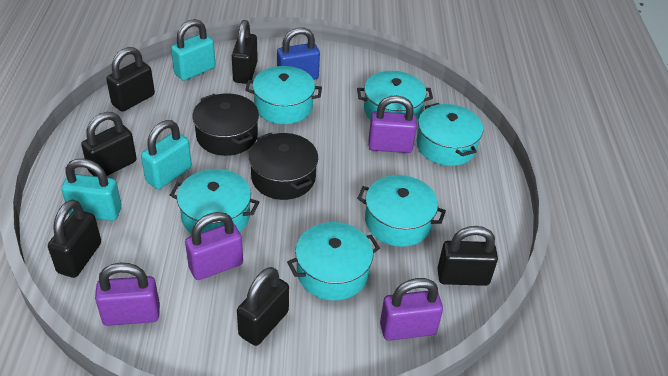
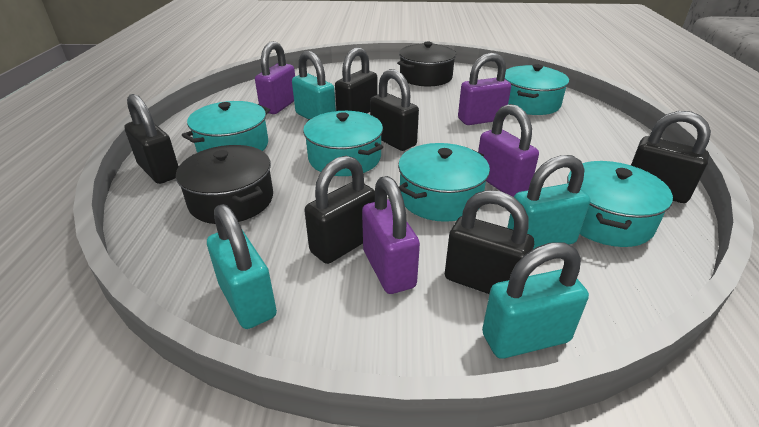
blue padlock: [277,27,320,80] = 1 -> none = 0
turquoise padlock: [61,159,122,221] [141,120,192,189] [171,19,216,81] = 3 -> [207,204,277,329] [292,51,336,119] [482,242,589,359] [507,155,590,249] = 4
turquoise pot: [170,169,259,234] [245,66,322,124] [287,222,380,301] [357,71,433,121] [357,175,446,247] [416,103,483,166] = 6 -> [182,101,270,153] [303,111,383,176] [398,143,490,222] [505,64,569,115] [567,161,673,247] = 5

